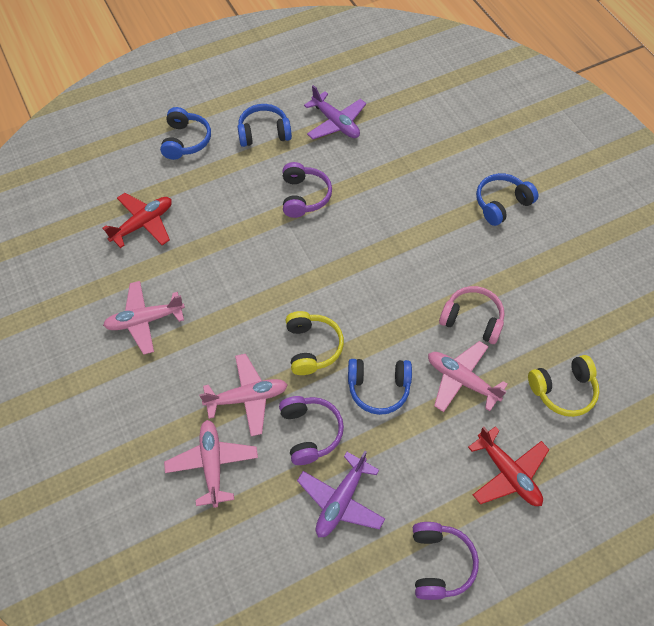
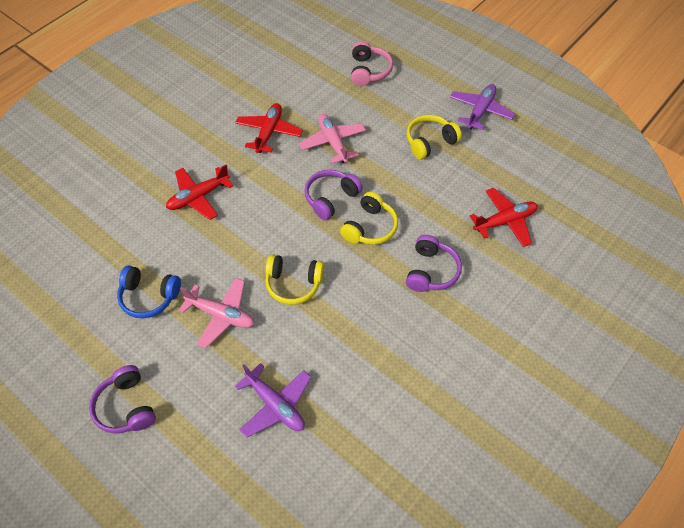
blue headphones: [160,107,211,160] [238,104,292,147] [348,359,412,415] [476,173,539,226] = 4 -> [117,266,181,319] = 1
pink plane: [103,281,185,355] [164,420,258,508] [199,354,288,436] [428,341,508,412] = 4 -> [179,278,254,348] [299,114,366,164] = 2
red plane: [102,193,172,248] [468,426,549,506] = 2 -> [166,165,233,220] [235,103,303,153] [470,188,538,247] = 3
yellow headphones: [286,311,344,375] [528,355,599,417] = 2 -> [265,254,324,305] [340,192,398,245] [406,115,462,160] = 3

